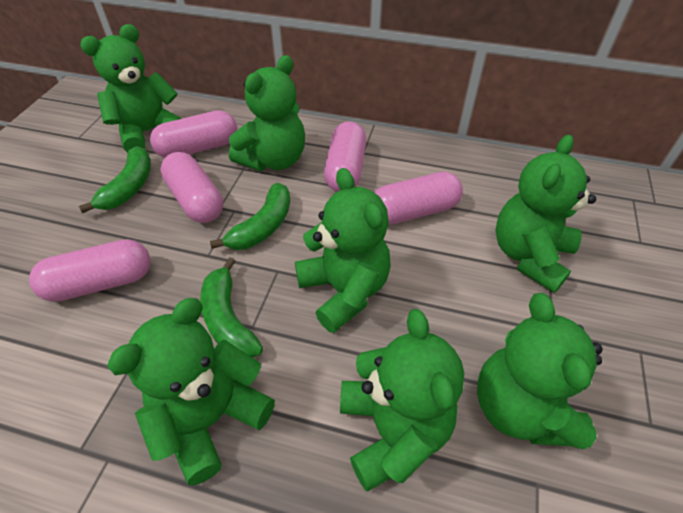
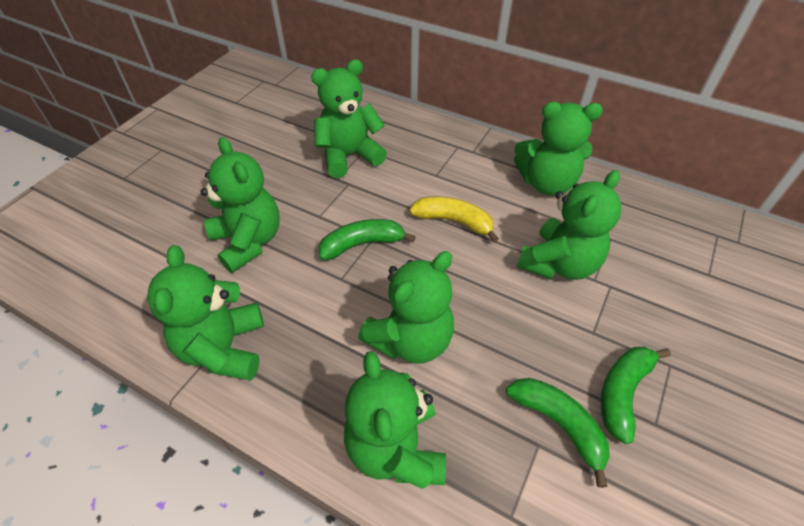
pink capsule: [29,239,151,302] [150,110,237,158] [160,152,223,223] [324,121,366,192] [375,172,463,224] = 5 -> none = 0
yellow banana: none = 0 -> [409,196,499,243] = 1

